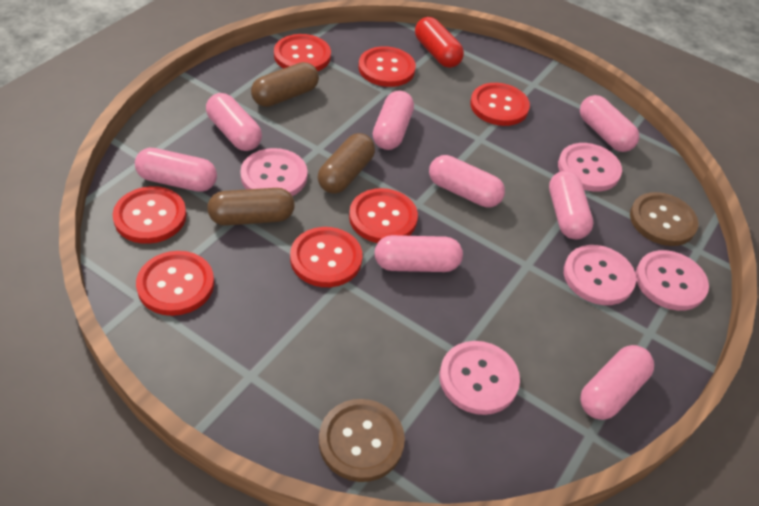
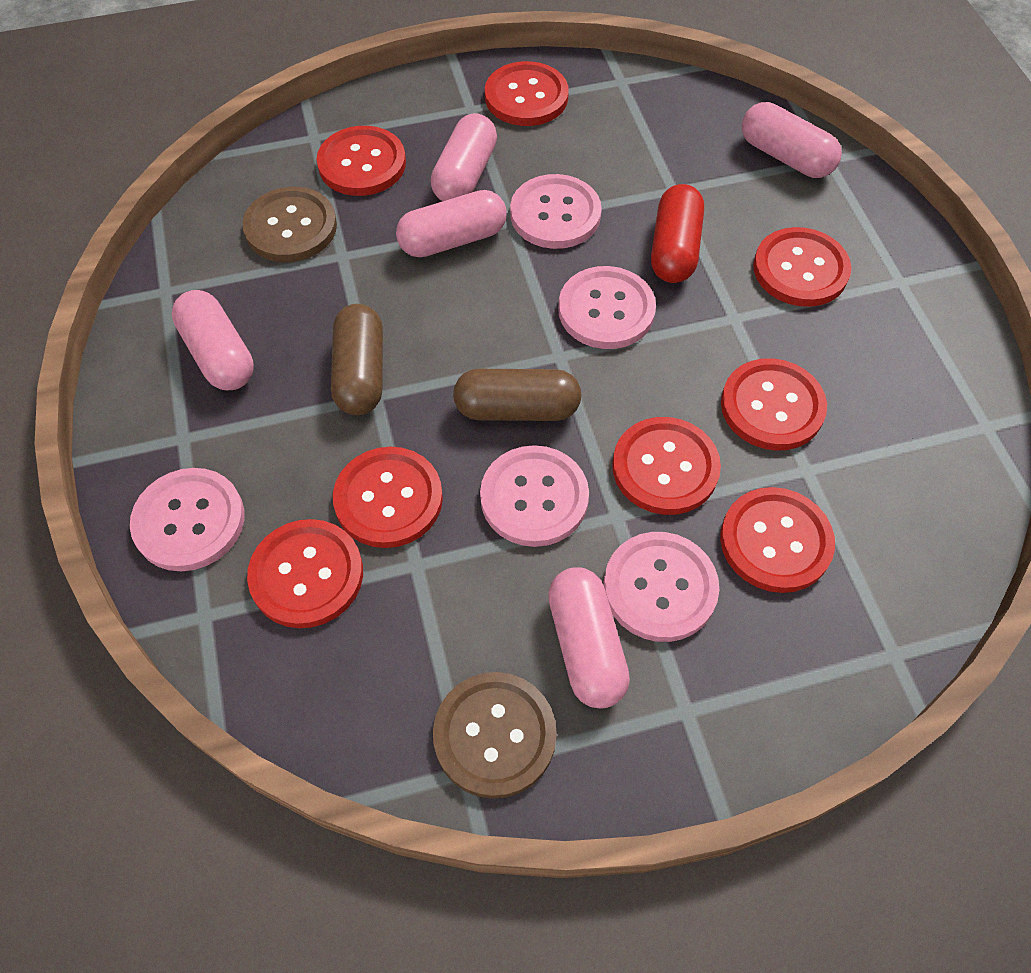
brown capsule: [207,188,295,226] [251,62,319,107] [318,133,375,194] = 3 -> [331,304,383,415] [453,369,582,421] = 2
pink capsule: [135,148,217,192] [206,93,262,151] [373,91,414,150] [374,235,463,272] [429,155,505,208] [549,171,593,240] [580,95,639,152] [580,345,654,420] = 8 -> [172,290,254,390] [396,190,507,257] [431,113,497,201] [548,568,630,709] [742,102,842,178] = 5
red button: [113,186,186,244] [136,251,214,316] [274,34,331,71] [290,227,362,287] [349,188,418,243] [358,46,416,87] [470,83,530,126] = 7 -> [247,519,363,628] [317,126,406,196] [333,447,443,548] [485,61,569,126] [612,417,721,515] [720,487,835,593] [721,358,827,450] [753,227,851,307] = 8

